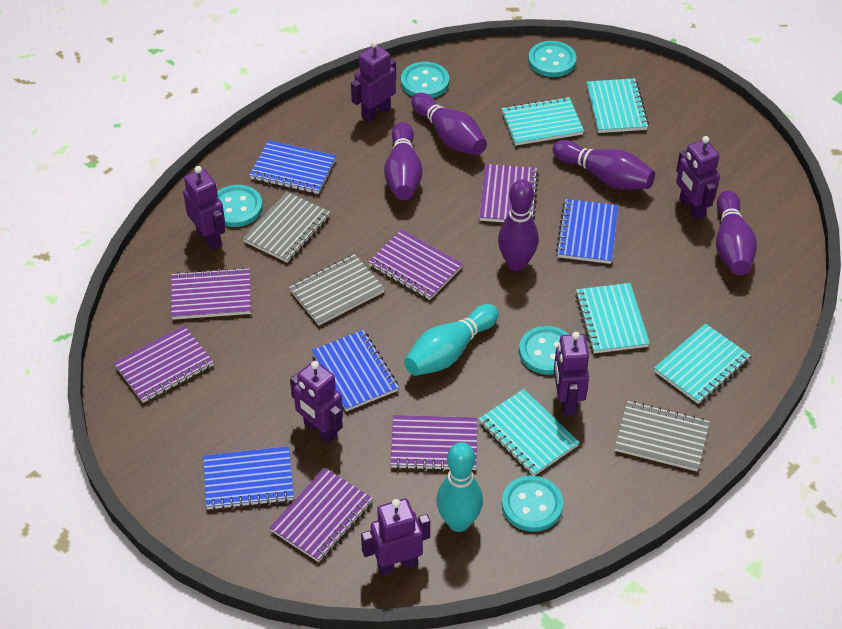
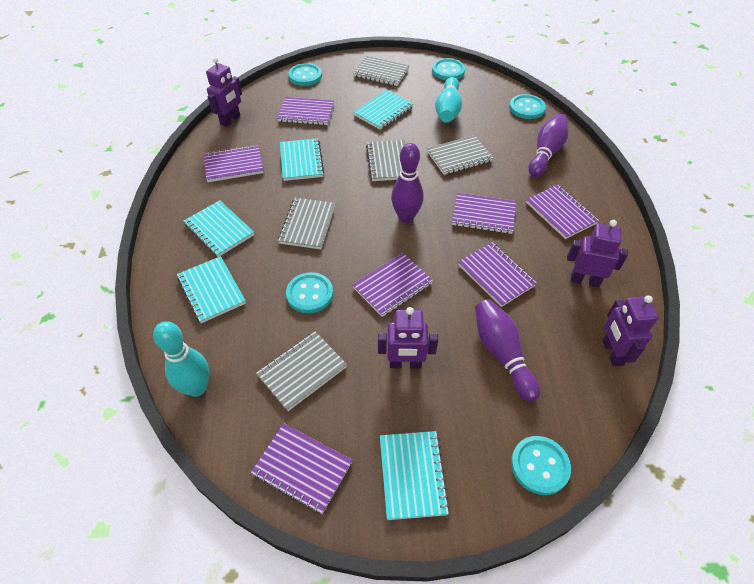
blue notebook: [203,446,294,510] [250,140,336,194] [311,330,399,412] [556,199,618,264] = 4 -> none = 0
grey notebook: [243,192,330,262] [289,254,385,325] [614,401,710,471] = 3 -> [256,331,347,411] [278,198,336,249] [353,56,409,86] [366,140,406,181] [427,135,493,175] = 5
purple bowling pin: [384,122,423,200] [411,93,487,155] [498,179,539,271] [552,140,655,189] [716,190,757,275] = 5 -> [391,143,424,223] [475,299,540,402] [528,114,568,177] = 3
purple notebook: [114,325,214,403] [171,267,251,320] [269,468,373,562] [368,229,463,300] [390,415,477,471] [479,164,538,222] = 6 -> [204,145,264,182] [251,423,352,514] [277,97,334,125] [352,253,433,317] [452,193,516,234] [458,242,537,307] [526,185,599,239] = 7
purple robot: [183,166,226,250] [290,361,343,443] [351,41,396,123] [361,498,430,576] [554,332,589,416] [676,136,720,220] = 6 -> [206,57,242,127] [378,307,438,369] [567,220,628,287] [603,295,659,366] = 4

